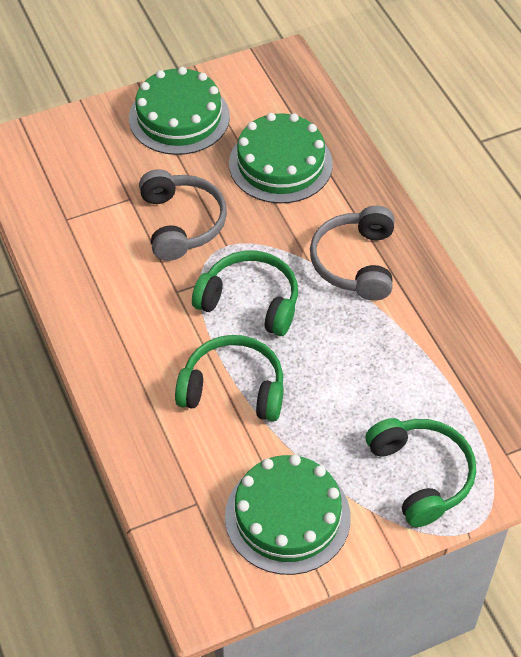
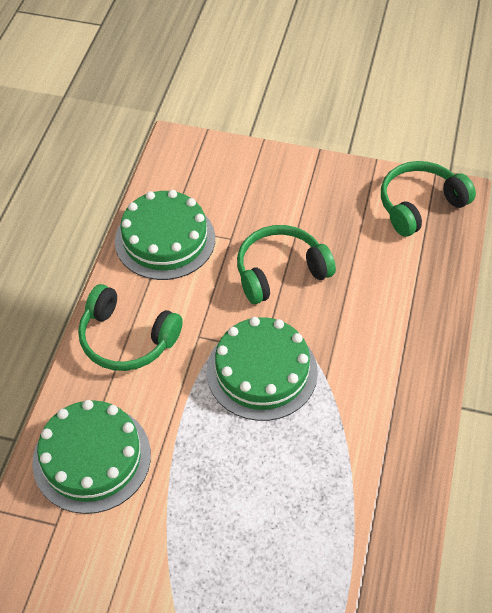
grey headphones: [139,169,227,261] [310,206,394,301] = 2 -> none = 0

